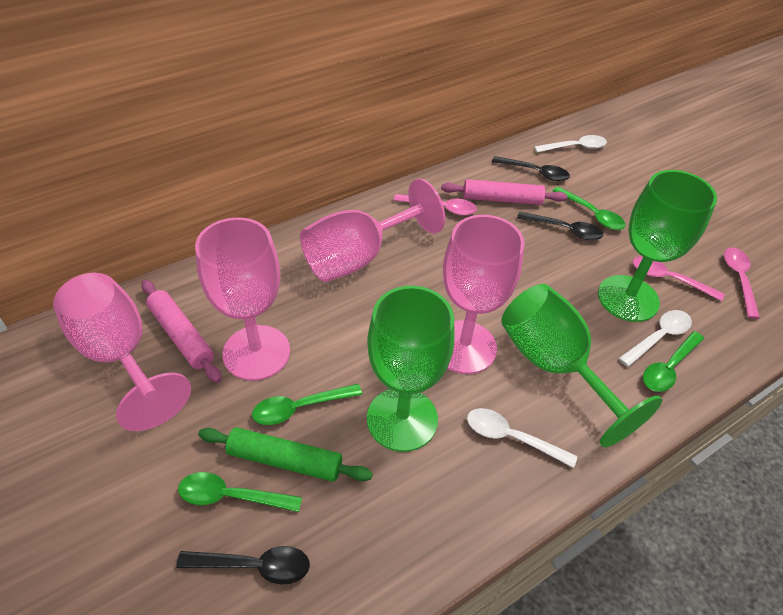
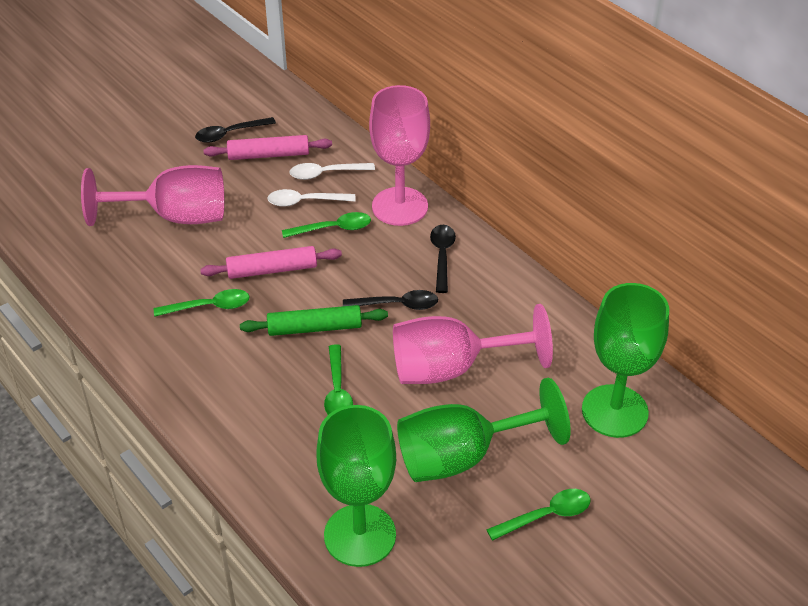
pink goblet: [53,273,191,431] [195,217,290,381] [300,179,445,282] [443,215,525,374] = 4 -> [81,165,224,226] [369,85,430,226] [393,304,553,384] = 3
pink spoon: [394,194,477,216] [633,256,724,301] [724,248,760,319] = 3 -> none = 0
white spoon: [467,408,577,468] [534,135,607,153] [619,310,692,367] = 3 -> [267,189,356,207] [289,163,375,180] = 2

